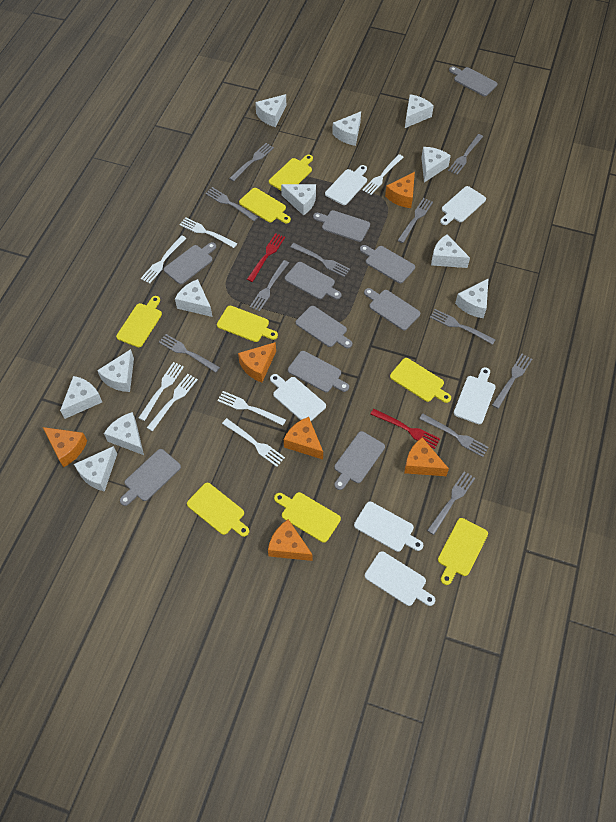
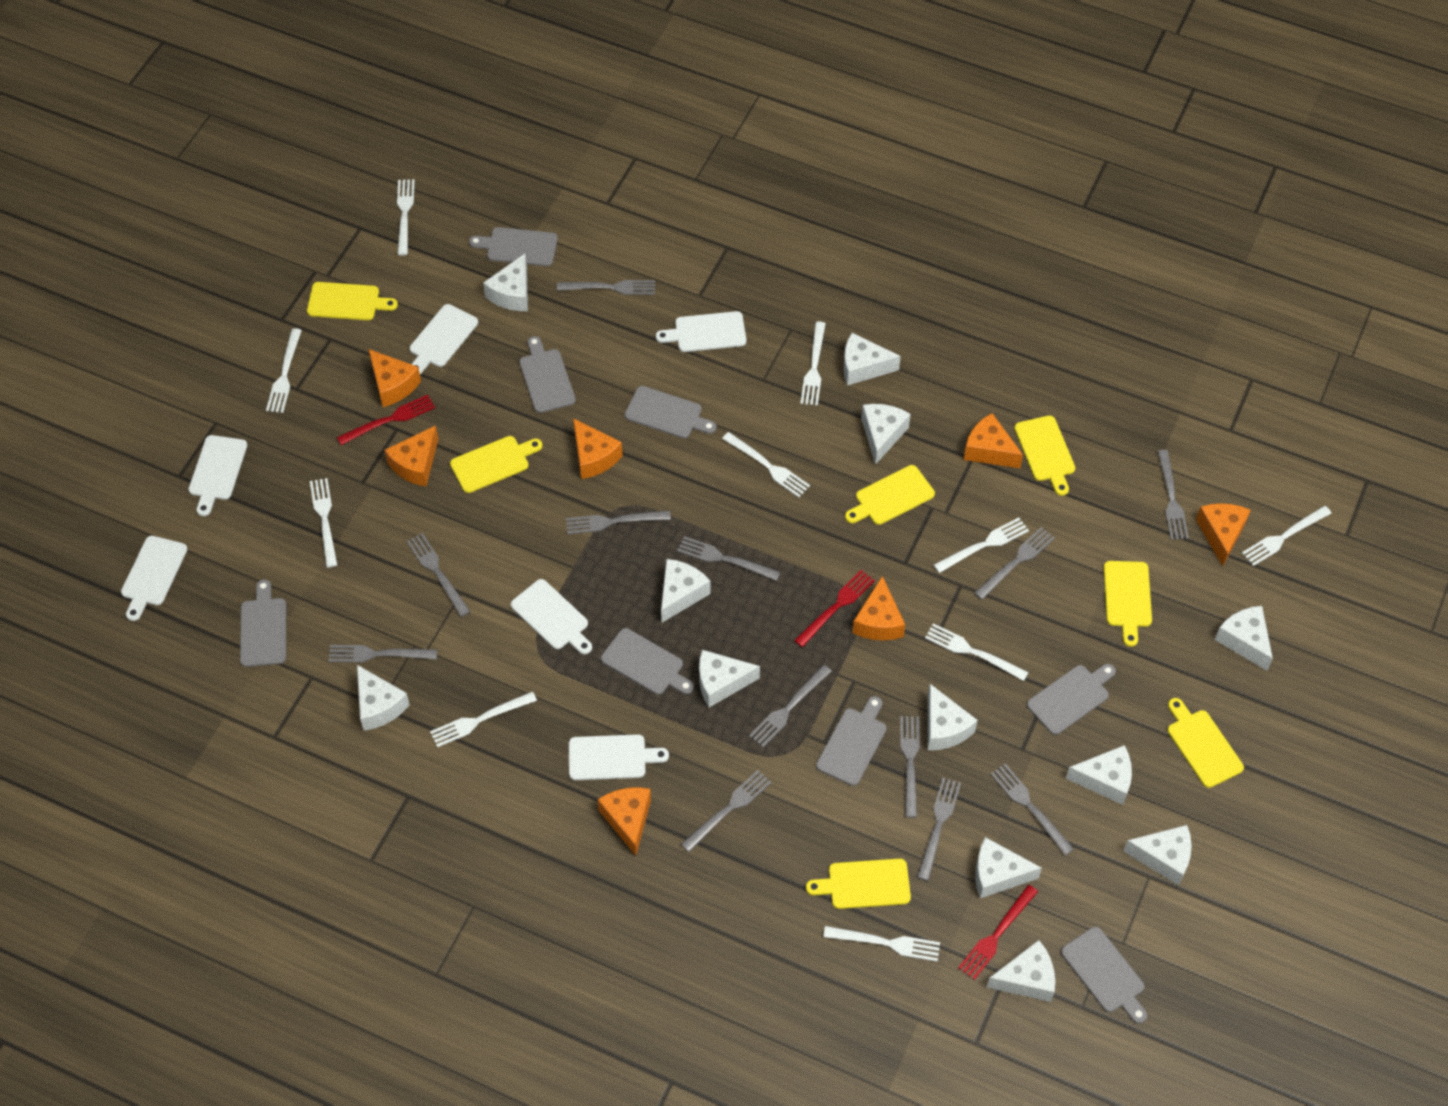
grey cutting board: [120,449,181,506] [164,242,216,284] [285,262,341,299] [288,351,349,392] [295,306,352,348] [313,210,370,242] [334,431,385,490] [360,245,415,283] [364,288,420,331] [449,66,498,96] = 10 -> [240,580,286,667] [469,227,558,266] [519,336,576,413] [601,628,694,695] [625,386,716,438] [816,696,887,786] [1027,664,1116,735] [1061,927,1147,1024] = 8
grey fork: [159,334,220,373] [205,187,258,221] [229,143,274,181] [250,260,289,312] [291,243,350,277] [397,198,433,243] [419,414,489,457] [427,471,475,535] [430,309,496,345] [448,134,483,175] [492,354,532,409] = 11 -> [328,645,437,663] [407,533,470,617] [557,280,655,295] [566,510,671,534] [677,536,780,581] [681,770,771,852] [749,665,832,747] [900,716,920,818] [917,778,961,881] [974,527,1055,600] [991,763,1074,855] [1157,450,1189,540] = 12
orange cheese: [43,427,87,467] [238,342,276,382] [268,519,313,561] [284,417,323,459] [385,172,415,208] [404,437,449,476] = 6 -> [368,349,421,407] [384,425,438,486] [573,418,623,479] [597,787,651,856] [852,576,905,640] [964,413,1023,468] [1196,503,1251,566] = 7
red fork: [247,233,285,282] [371,409,440,449] = 2 -> [337,395,435,445] [794,570,875,647] [958,885,1038,980] = 3
white fork: [139,362,184,421] [141,235,186,284] [147,374,198,431] [179,217,237,248] [217,391,286,426] [222,418,285,467] [362,154,403,195] = 7 -> [266,328,302,413] [310,478,337,568] [397,179,415,256] [430,691,537,747] [722,432,810,497] [800,321,826,406] [823,926,940,962] [925,623,1029,681] [934,518,1029,573] [1242,506,1331,566] = 10
yellow cutting board: [116,296,162,347] [187,483,249,537] [217,306,278,342] [239,188,291,223] [269,155,313,190] [274,492,341,543] [390,358,451,403] [438,518,488,585] = 8 -> [307,282,398,320] [450,436,543,493] [806,858,911,909] [845,465,935,525] [1014,415,1075,496] [1104,561,1152,647] [1168,698,1244,788] = 7

